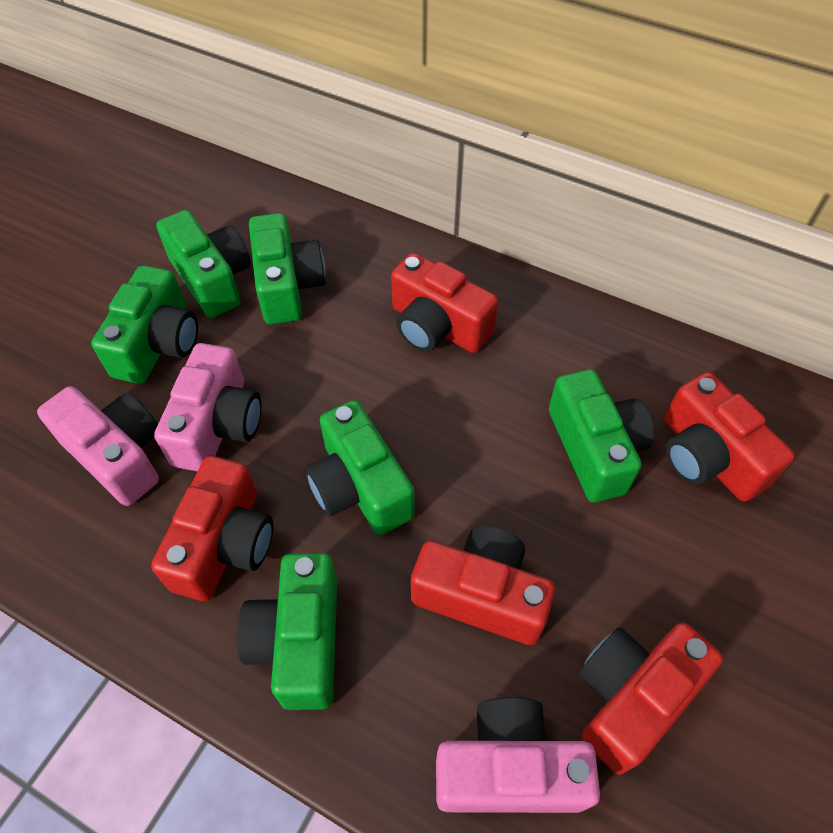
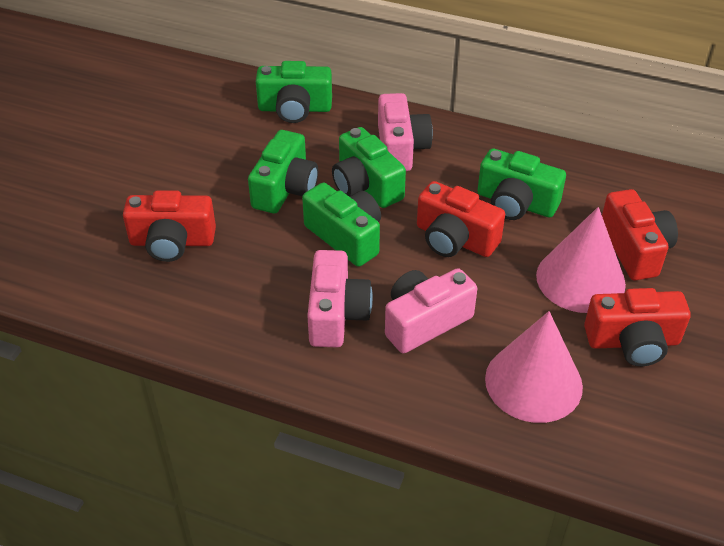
green camera: [91,265,198,384] [156,210,251,318] [237,553,337,710] [249,213,326,325] [305,400,415,535] [549,369,654,503] = 6 -> [248,130,318,214] [256,61,332,123] [302,183,381,267] [332,127,406,208] [477,148,566,220] = 5
pink cone: none = 0 -> [485,311,583,423] [536,207,626,313] = 2
red camera: [151,456,273,602] [391,253,498,353] [411,526,555,645] [579,623,723,775] [664,372,795,502] = 5 -> [123,190,216,262] [417,181,505,257] [584,288,691,366] [602,189,678,281] = 4

